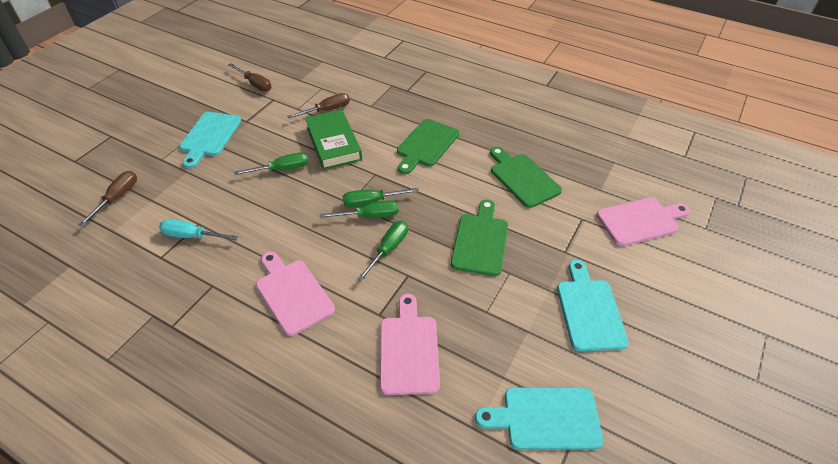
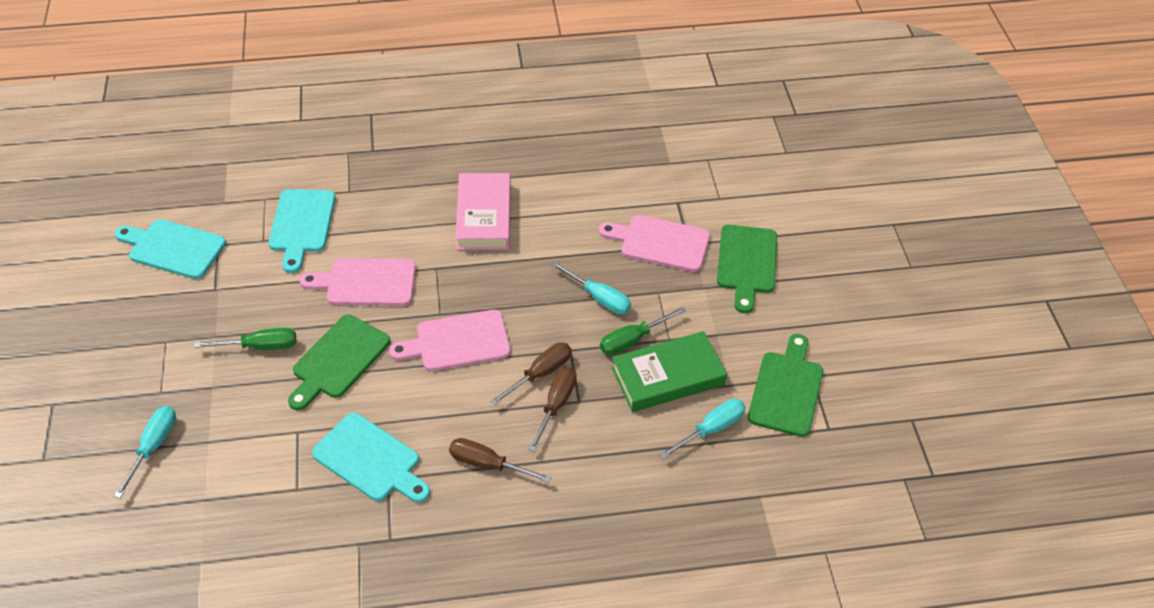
green screwdriver: [234,153,308,175] [320,200,399,218] [343,188,419,207] [358,221,408,281] = 4 -> [194,328,296,350] [600,307,686,355] = 2
pink book: none = 0 -> [455,173,511,250] = 1
turquoise screwdriver: [159,219,239,241] = 1 -> [114,406,176,498] [551,261,631,314] [660,399,746,459] = 3

